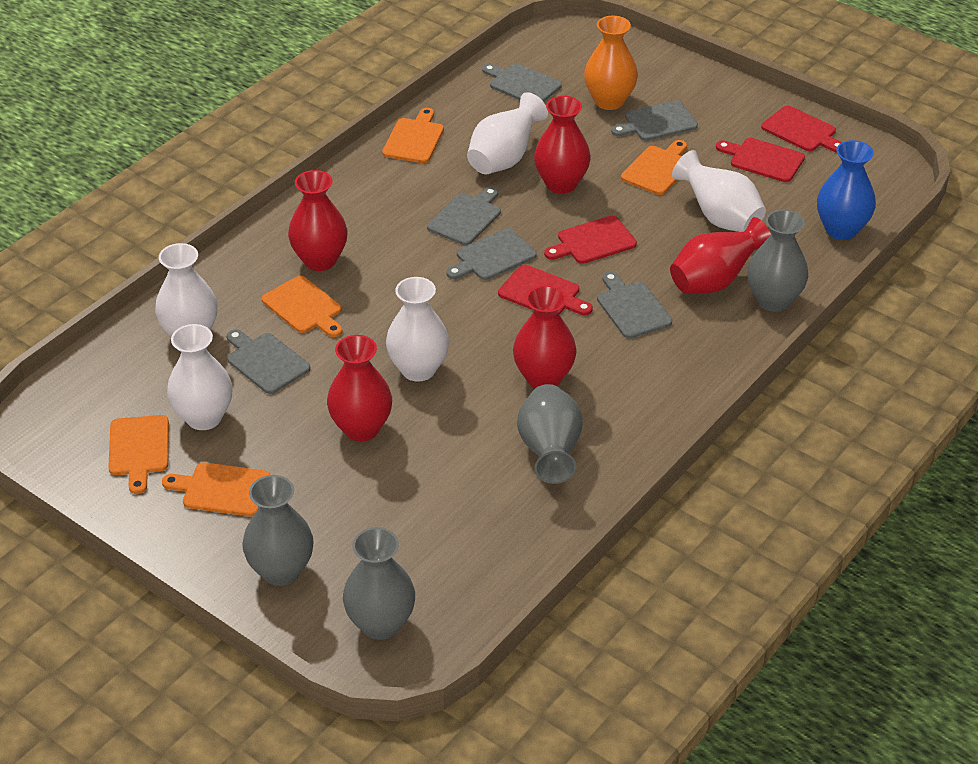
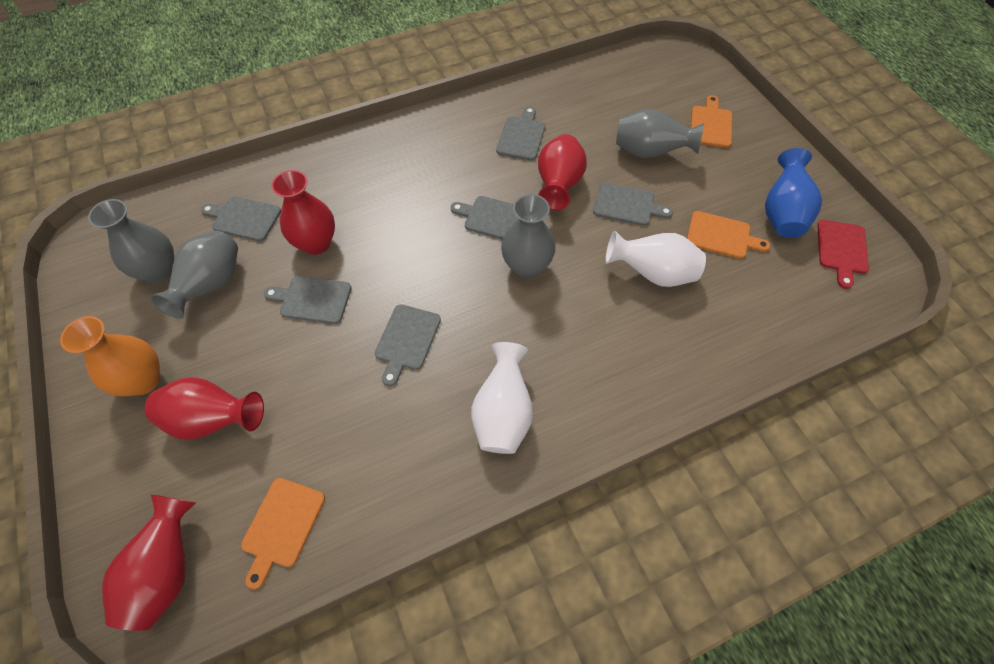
orange cutting board: [108,415,169,494] [162,462,270,517] [262,276,343,337] [382,108,444,163] [621,140,687,195] = 5 -> [241,478,325,589] [687,211,770,259] [691,95,732,148] = 3
red cutting board: [498,265,593,315] [544,216,637,264] [716,138,805,182] [761,105,842,153] = 4 -> [817,220,869,289] = 1
red vase: [288,170,348,271] [327,335,392,441] [513,285,577,388] [534,96,591,194] [670,217,771,294] = 5 -> [102,495,196,631] [145,377,264,440] [271,170,335,255] [538,134,587,210] = 4
white vase: [155,243,218,336] [167,324,233,430] [386,277,449,382] [467,92,548,174] [672,150,766,232] = 5 -> [471,342,533,454] [605,231,706,287] = 2

